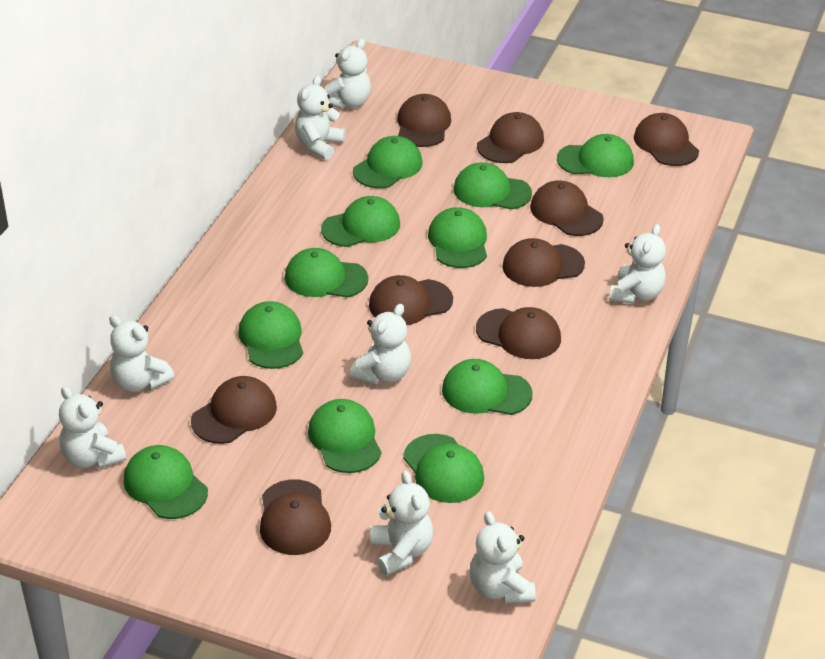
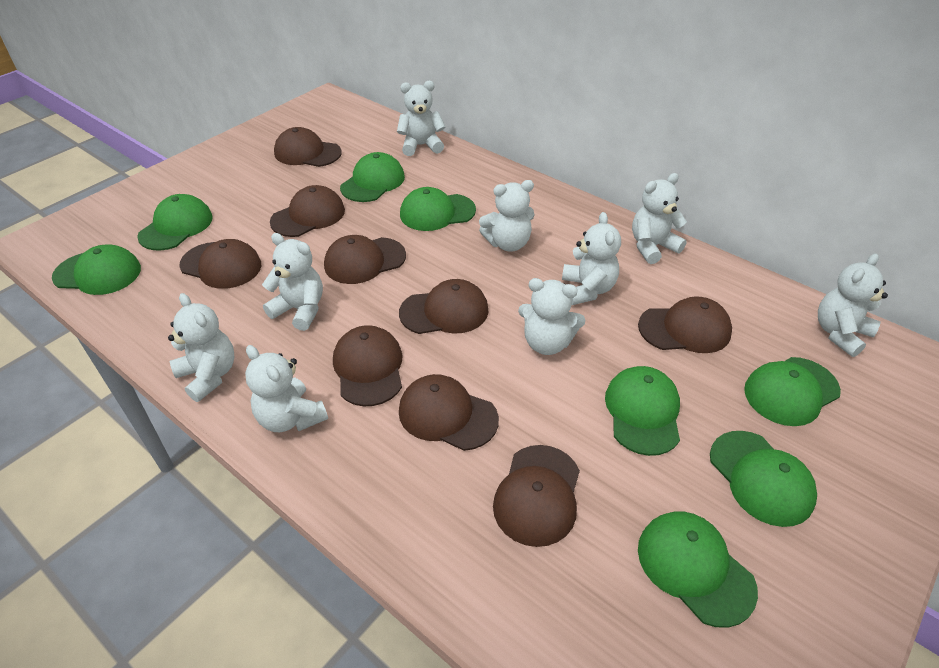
green cap: [123,445,208,519] [238,301,303,369] [285,248,368,298] [308,399,381,473] [321,196,400,247] [353,136,422,188] [403,434,484,503] [428,207,487,268] [442,359,532,415] [453,162,532,210] [557,134,634,177] = 11 -> [52,244,141,295] [137,194,213,250] [340,152,405,202] [400,187,476,231] [605,366,680,456] [638,511,758,628] [710,431,817,527] [744,357,841,426] = 8
white teddy bear: [59,386,126,468] [109,315,174,392] [295,75,346,160] [325,39,371,109] [350,304,411,384] [370,471,433,576] [470,511,536,604] [609,224,666,304] = 8 -> [168,293,234,402] [245,345,328,432] [262,233,323,331] [397,81,445,156] [479,180,535,252] [518,278,585,355] [562,212,621,305] [632,173,687,264] [818,254,888,357] = 9

